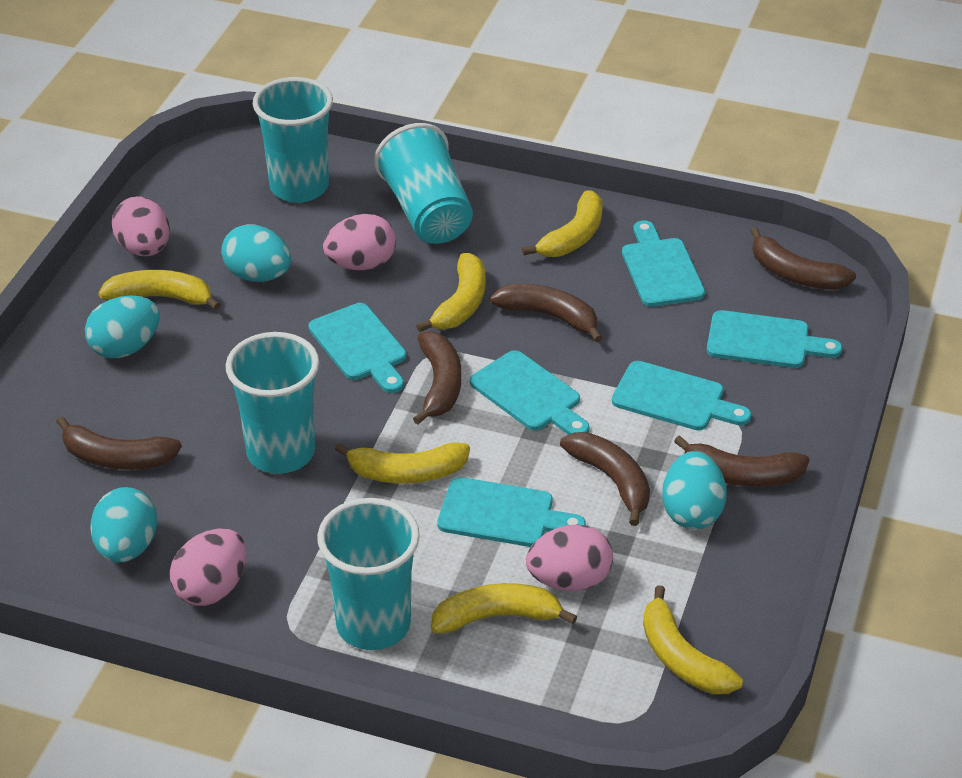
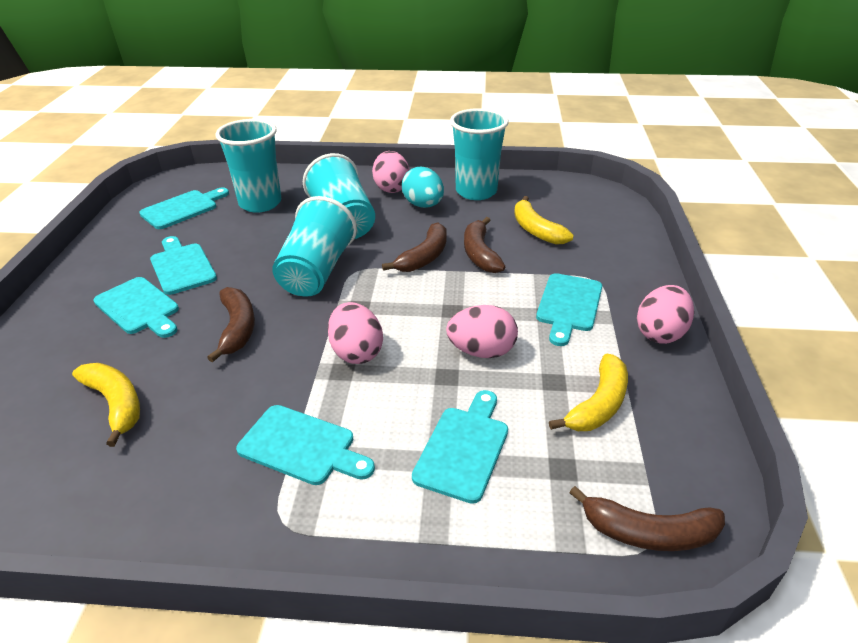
brown banana: [56,416,182,469] [413,331,461,425] [490,284,602,342] [560,432,650,526] [674,435,810,487] [750,227,856,290] = 6 -> [207,287,255,363] [382,222,446,272] [464,217,505,273] [569,486,725,551] = 4
turquoise egg: [85,295,160,358] [90,487,157,563] [221,224,291,282] [662,451,726,529] = 4 -> [402,167,444,208] = 1
yellow banana: [98,270,220,310] [335,442,470,483] [416,253,486,332] [431,583,577,634] [522,190,603,257] [643,585,743,694] = 6 -> [72,363,140,447] [514,196,574,245] [549,354,628,431] = 3

